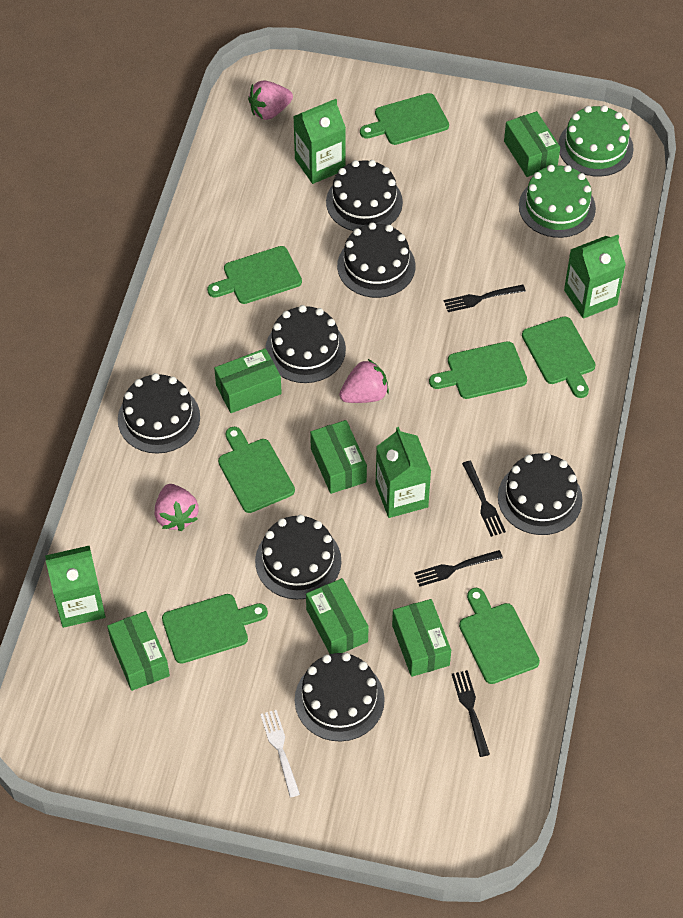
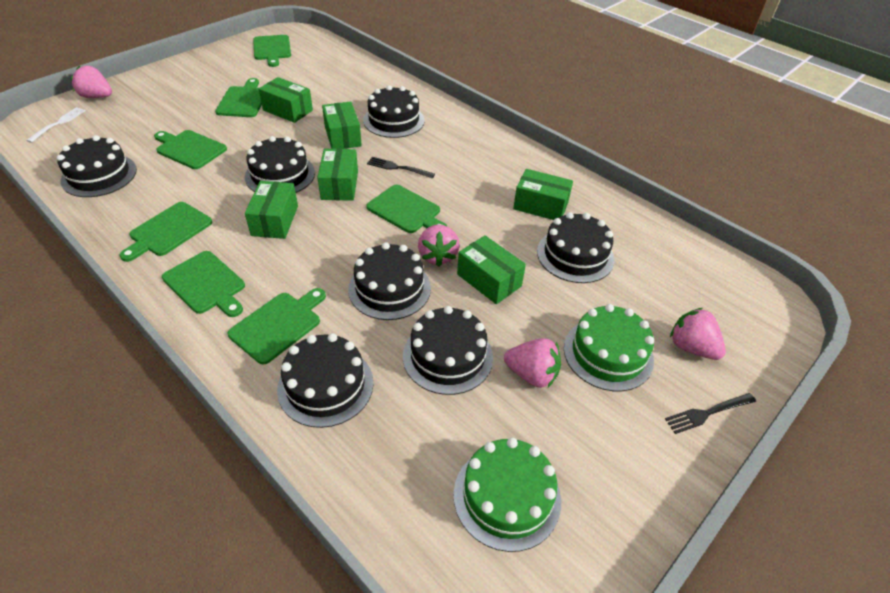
black fork: [414,550,503,587] [444,285,526,312] [452,670,490,757] [462,461,506,537] = 4 -> [367,157,435,179] [665,393,756,434] = 2
green carton: [45,545,106,628] [293,99,346,184] [376,427,431,518] [564,235,626,319] = 4 -> none = 0
pink strawberry: [155,484,199,531] [248,81,293,120] [339,359,389,403] = 3 -> [71,66,112,98] [418,224,460,267] [504,338,561,388] [670,308,726,360] = 4

